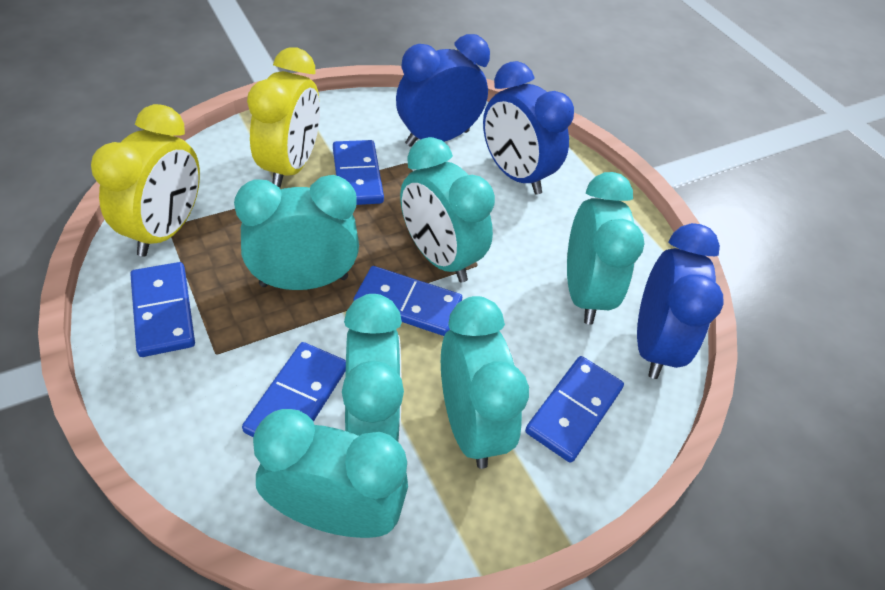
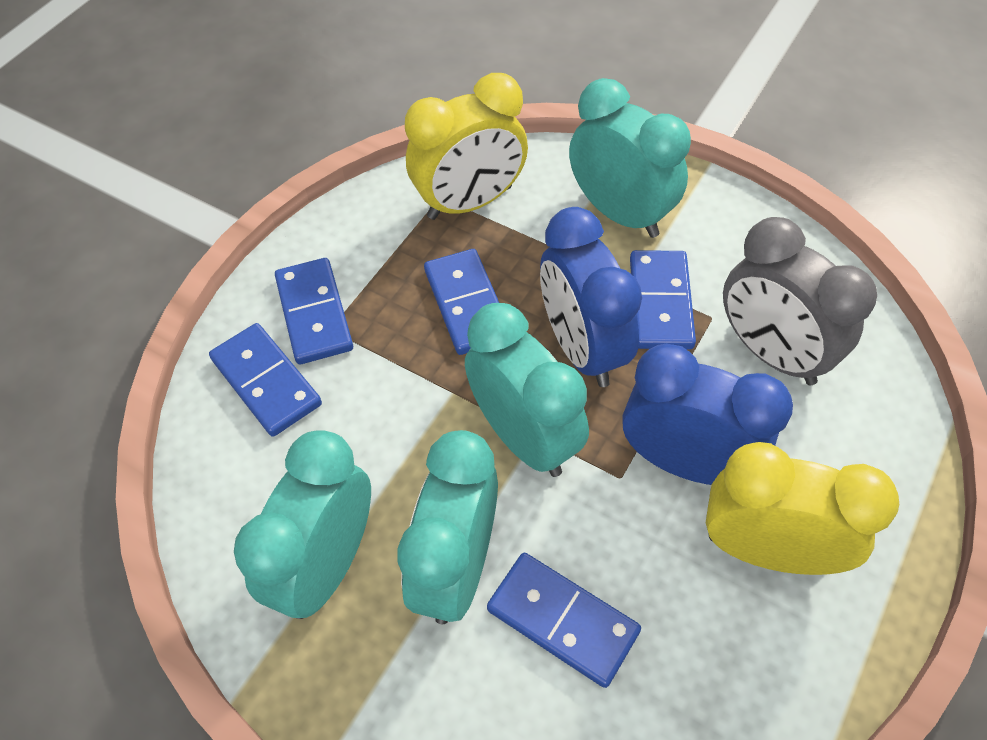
blue clock: [396,34,490,147] [483,61,574,195] [637,223,724,379] = 3 -> [540,207,642,387] [622,344,793,485] = 2
grey clock: none = 0 -> [723,217,877,385] = 1
turquoise clock: [234,175,359,290] [253,409,408,538] [342,294,404,442] [400,137,495,282] [441,296,529,469] [567,172,645,325] = 6 -> [234,430,371,619] [398,430,498,624] [465,303,589,477] [569,78,691,238] = 4

